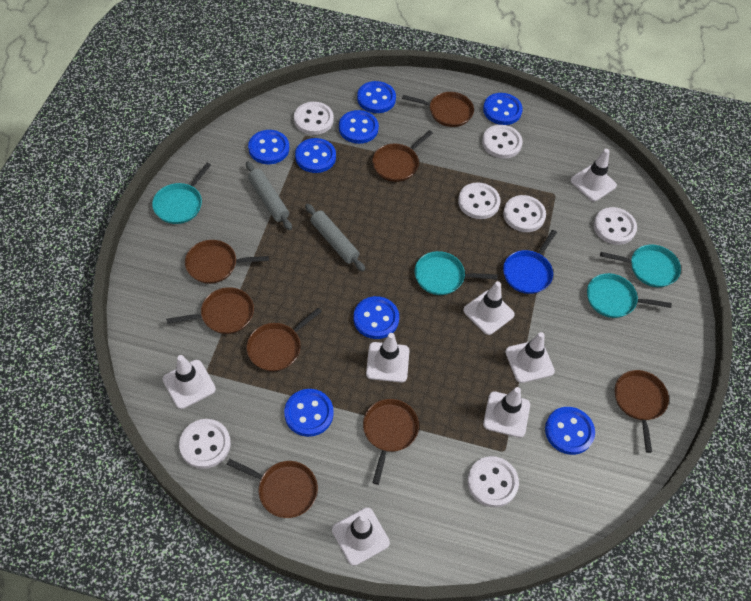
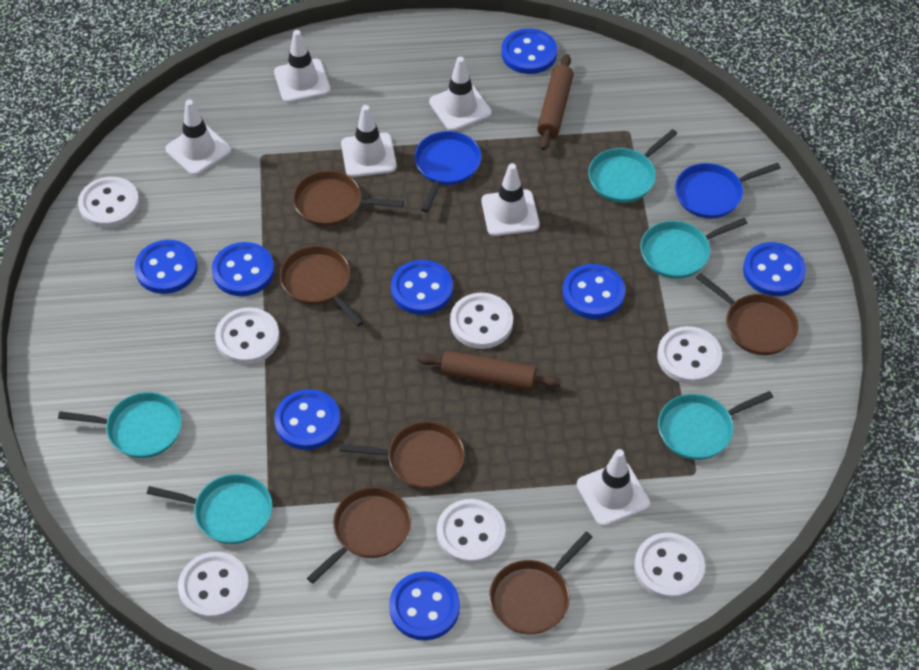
blue pan: [503,230,557,294] = 1 -> [414,131,481,212] [675,163,781,219] = 2
brown pan: [166,287,254,334] [185,240,269,284] [227,459,318,518] [246,308,322,371] [363,399,419,485] [372,130,433,182] [402,92,474,127] [615,370,669,453] = 8 -> [280,246,364,326] [293,170,404,226] [307,487,411,584] [339,422,465,489] [489,532,592,635] [696,273,799,355] = 6
brown rolling pin: none = 0 -> [417,351,561,391] [537,54,574,150] = 2
grey rolling pin: [246,161,292,230] [305,204,365,272] = 2 -> none = 0
turquoise pan: [152,163,211,224] [415,251,498,295] [587,273,672,318] [600,244,681,287] = 4 -> [58,392,182,458] [147,474,272,544] [588,129,677,203] [640,218,748,279] [658,391,773,460] = 5
white traffic cone: [163,355,216,409] [332,507,390,566] [366,333,410,382] [463,281,515,335] [483,387,530,438] [505,332,555,383] [570,149,617,202] = 7 -> [165,99,231,176] [274,30,331,103] [341,105,397,177] [429,57,492,131] [481,163,540,236] [577,449,650,527] = 6

